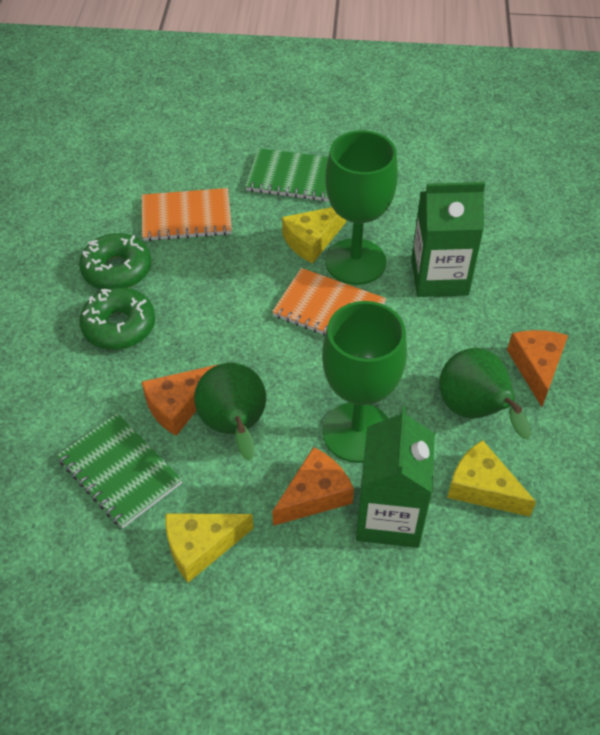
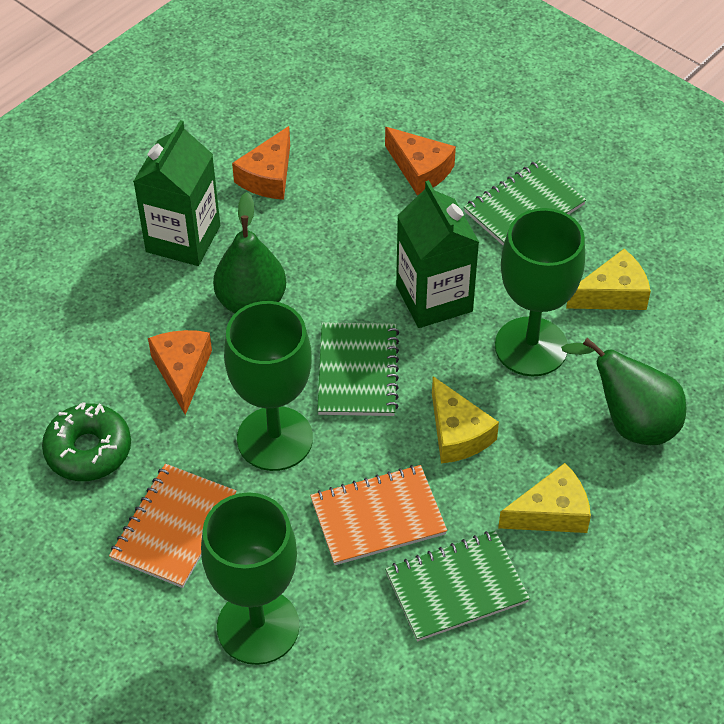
green donut: [79,233,151,289] [79,287,155,350] = 2 -> [42,402,131,481] = 1
green goblet: [322,301,407,463] [325,130,398,285] = 2 -> [201,492,300,665] [224,301,313,471] [495,208,585,376] = 3
green notebook: [57,414,182,528] [245,148,329,202] = 2 -> [317,322,399,416] [385,531,530,641] [464,160,586,245] = 3

